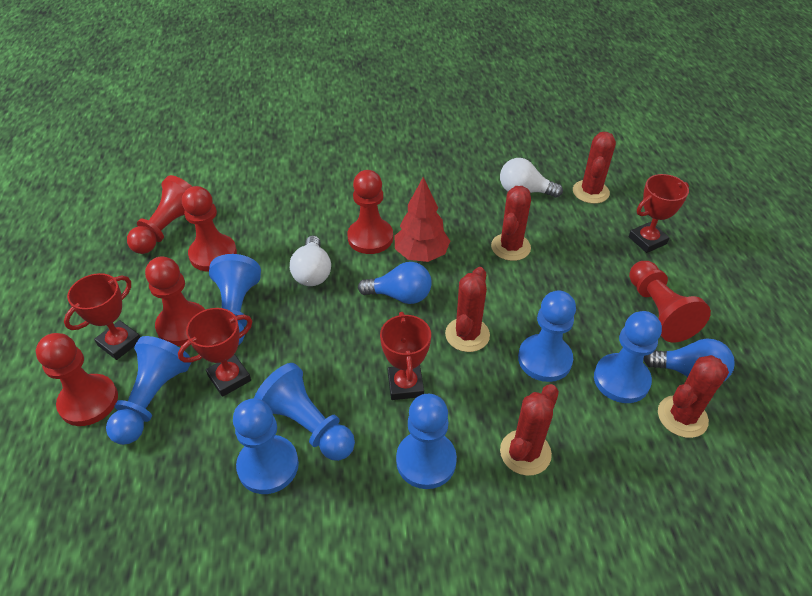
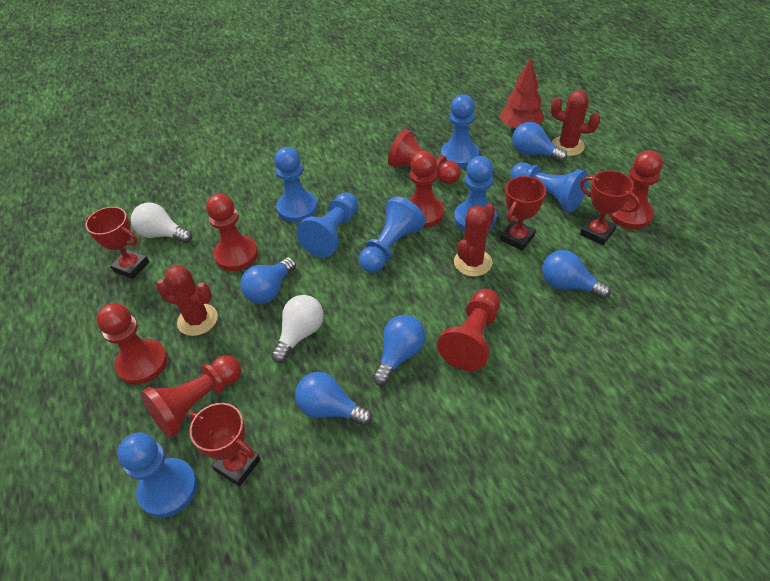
blue light bulb: [358,262,432,304] [643,339,735,381] = 2 -> [240,257,296,304] [295,372,373,426] [372,315,426,386] [512,122,568,162] [542,250,611,299] = 5
red cactus: [445,267,490,352] [491,186,531,261] [500,384,559,476] [573,132,616,204] [658,355,729,438] = 5 -> [156,265,218,336] [454,204,495,277] [551,90,600,156] = 3
red pawn: [36,333,118,426] [127,175,192,254] [145,256,205,346] [182,186,237,272] [347,170,393,254] [629,261,711,343] = 6 -> [96,303,168,385] [140,355,241,438] [206,194,258,271] [388,129,461,184] [408,151,444,228] [437,289,500,371] [609,150,663,229] = 7

